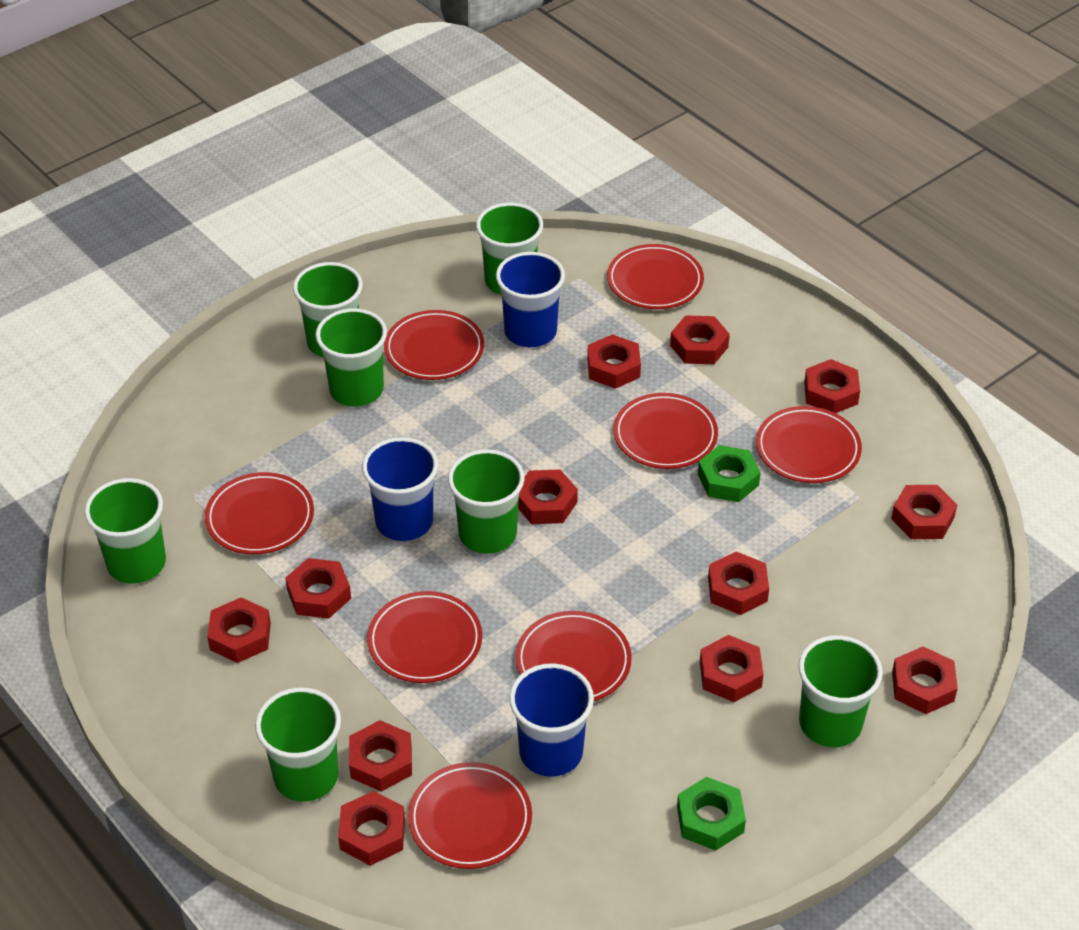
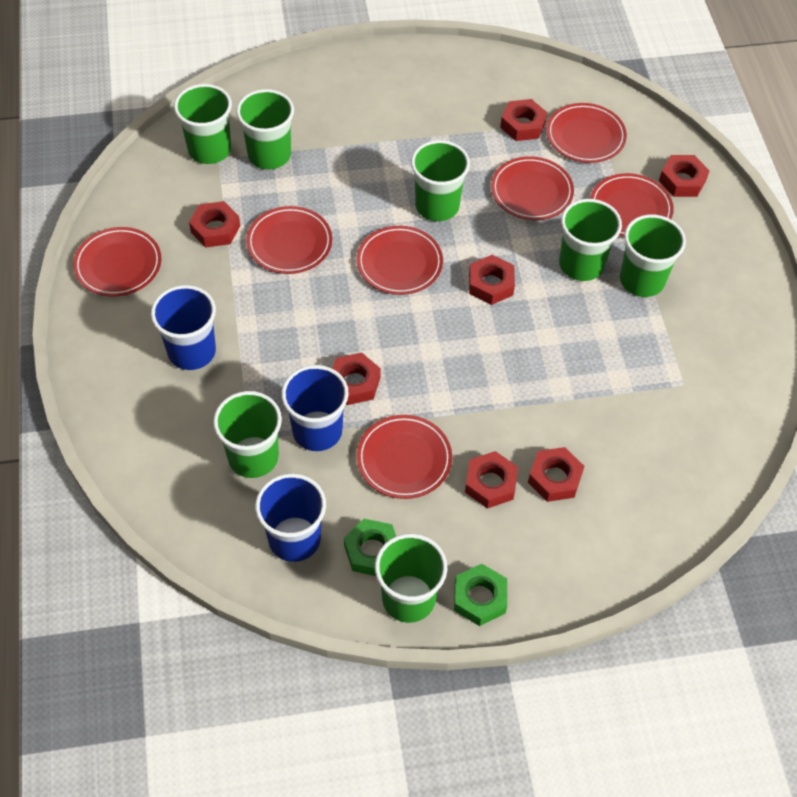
red nut: [207,597,271,663] [285,558,351,619] [338,791,405,866] [349,720,412,792] [518,469,578,524] [587,334,641,389] [670,315,730,364] [700,635,764,702] [708,552,769,615] [804,359,860,413] [891,485,957,539] [892,646,958,714] = 12 -> [189,201,240,247] [332,352,381,405] [465,451,518,509] [469,255,515,305] [500,99,547,141] [528,447,584,502] [659,155,710,197] = 7
red plate: [205,472,314,555] [367,591,482,683] [384,310,484,380] [408,762,532,869] [515,611,632,701] [607,244,704,309] [613,393,718,469] [756,406,862,483] = 8 -> [73,227,161,297] [246,206,332,274] [357,226,443,295] [357,415,452,499] [491,156,574,220] [546,103,627,163] [590,173,674,237] = 7

